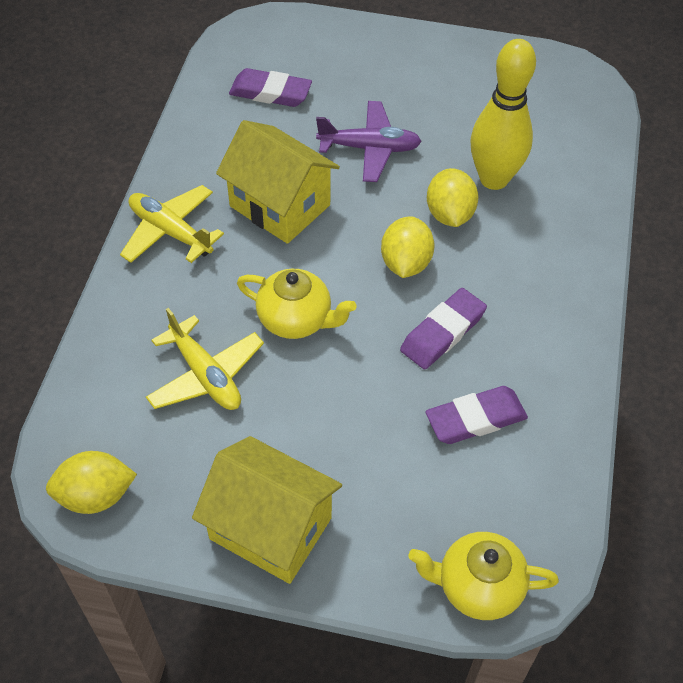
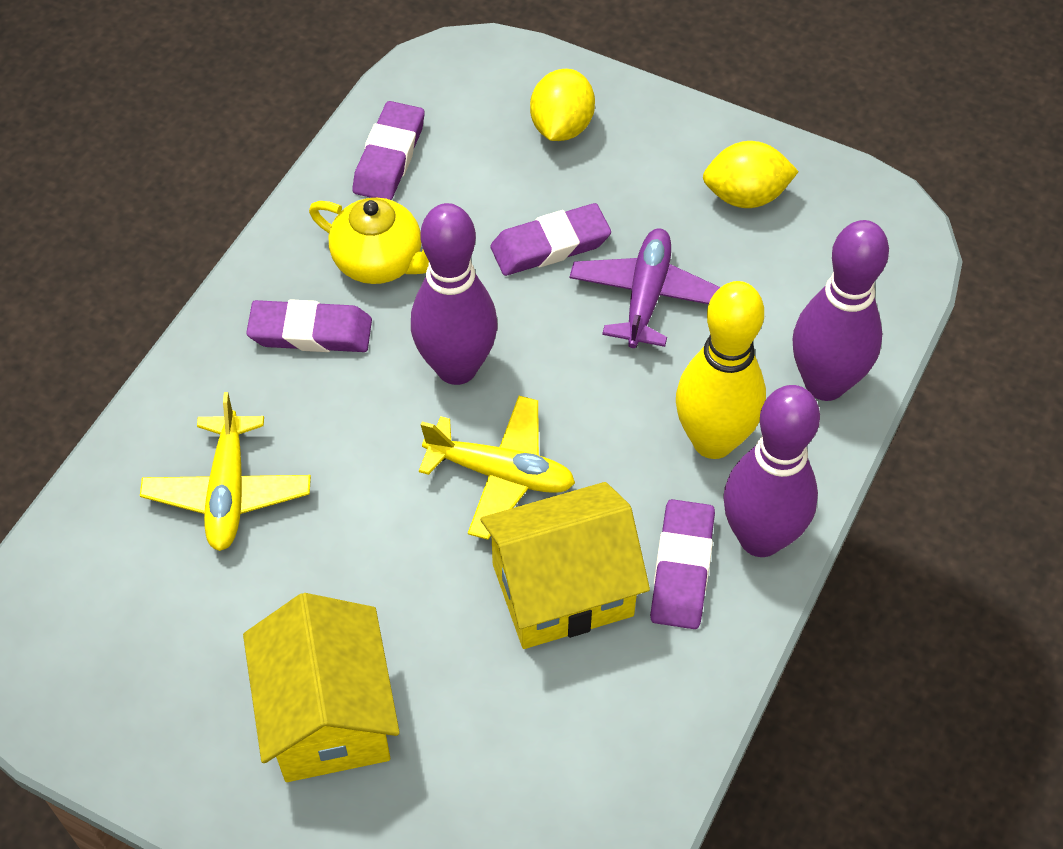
purple bowling pin: none = 0 -> [411,203,498,385] [723,385,820,557] [793,220,889,401] = 3
purple eraser: [229,68,312,107] [400,288,487,369] [425,386,528,444] = 3 -> [246,299,372,352] [352,101,425,200] [490,203,611,276] [650,499,715,629] = 4
yellow lemon: [46,451,137,514] [381,216,435,278] [427,168,479,227] = 3 -> [530,69,595,141] [703,141,799,208] = 2
yellow teapot: [237,269,357,339] [408,532,559,620] = 2 -> [309,198,429,284] = 1

